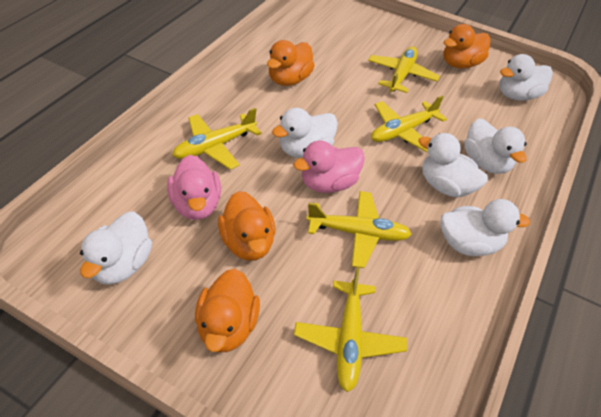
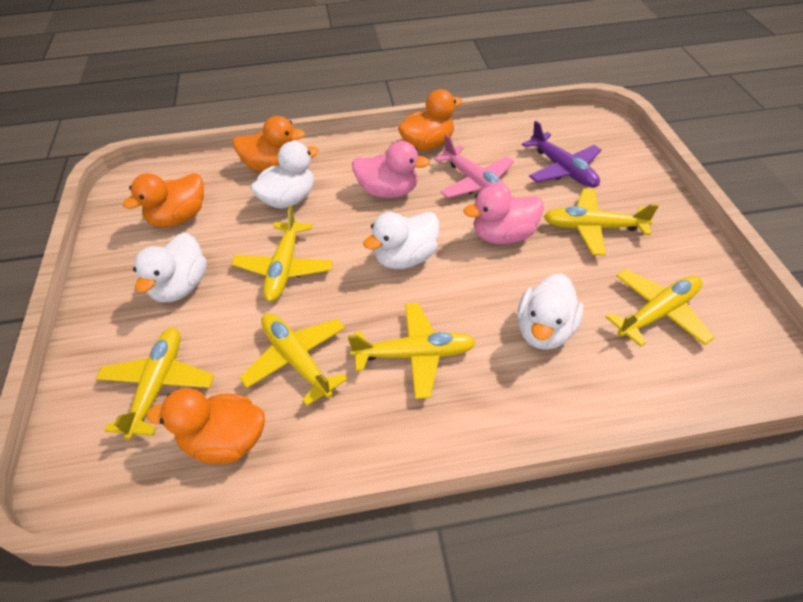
pink plane: none = 0 -> [434,134,514,198] = 1
purple plane: none = 0 -> [522,121,602,188] = 1
white duck: [80,211,152,285] [272,108,338,158] [418,133,488,197] [440,199,530,256] [464,118,527,174] [500,54,553,101] = 6 -> [133,232,207,302] [251,141,319,209] [363,212,439,269] [517,273,583,350] = 4
yellow plane: [172,108,262,169] [294,267,407,392] [306,191,412,268] [368,46,440,93] [371,95,447,152] = 5 -> [96,328,214,440] [231,205,333,302] [239,313,348,406] [348,303,476,399] [543,188,659,256] [606,269,715,347] = 6

